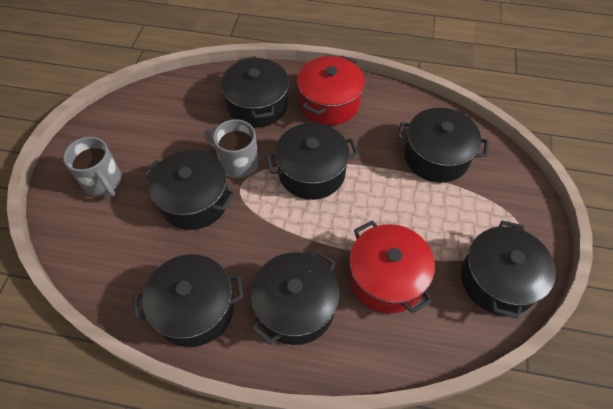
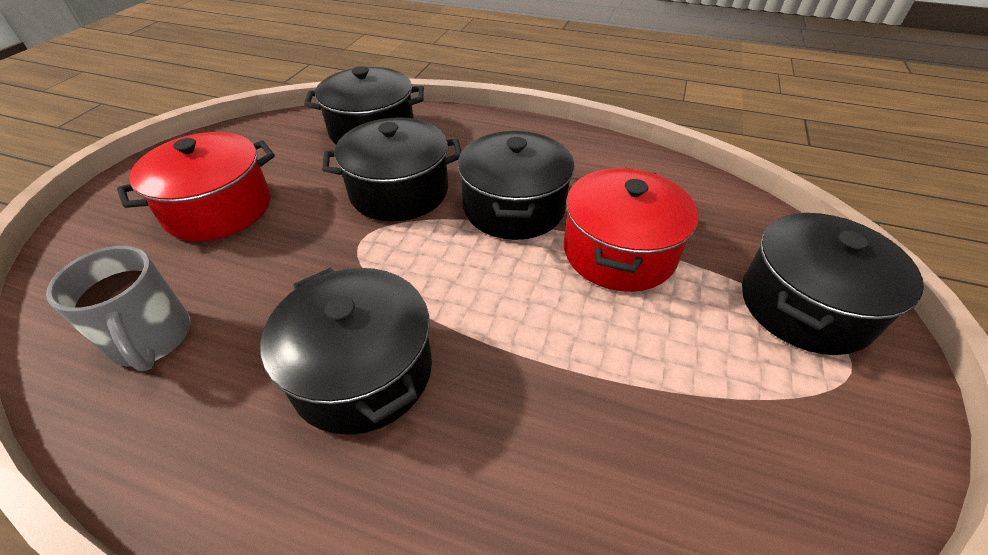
black pot: [133,254,243,347] [144,150,235,230] [221,56,289,127] [251,250,339,345] [266,123,358,200] [397,108,489,183] [461,220,556,319] = 7 -> [260,268,432,435] [304,66,424,144] [322,117,461,221] [458,131,575,240] [742,213,924,355] = 5
grey mug: [63,137,121,197] [205,119,258,178] = 2 -> [46,246,191,371] = 1

